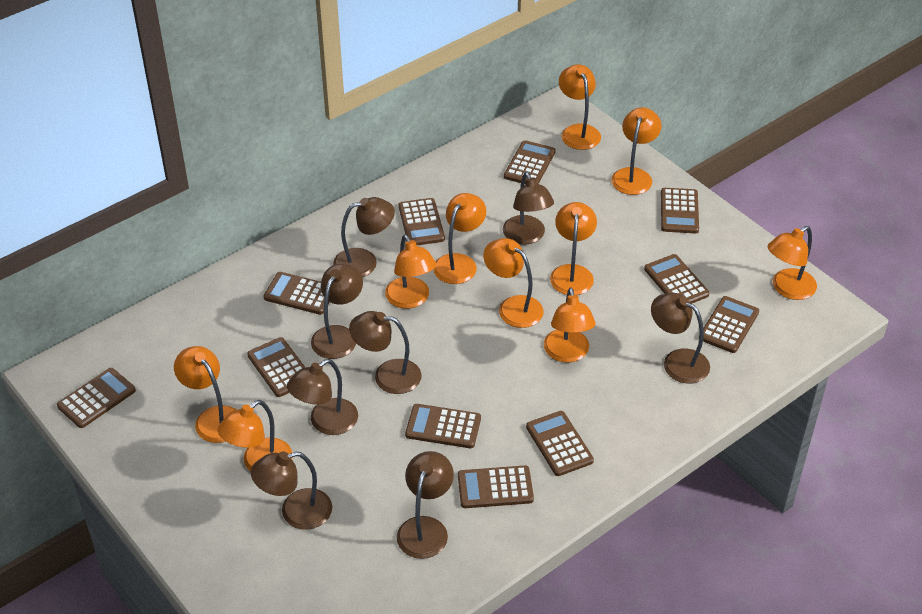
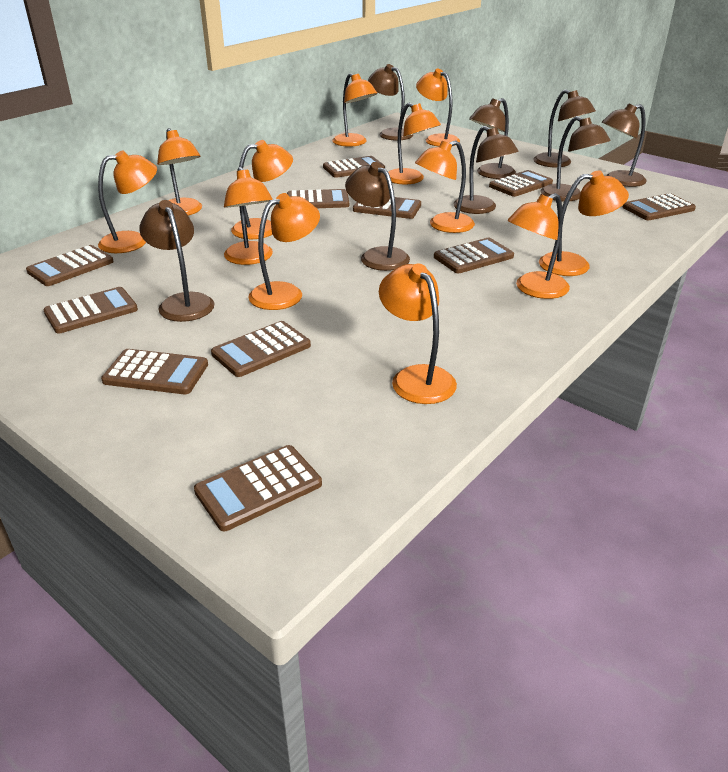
orange lamp: [174,346,236,443] [218,400,292,472] [385,235,436,309] [433,193,486,284] [483,238,544,328] [544,287,596,362] [550,202,597,295] [559,64,601,150] [611,107,661,195] [768,226,817,300] = 10 -> [98,151,157,253] [157,128,202,215] [224,166,273,265] [231,140,293,239] [249,193,320,310] [332,73,377,147] [379,263,457,404] [388,103,441,184] [415,141,475,233] [416,69,460,147] [508,193,570,299] [539,170,629,276] = 12

